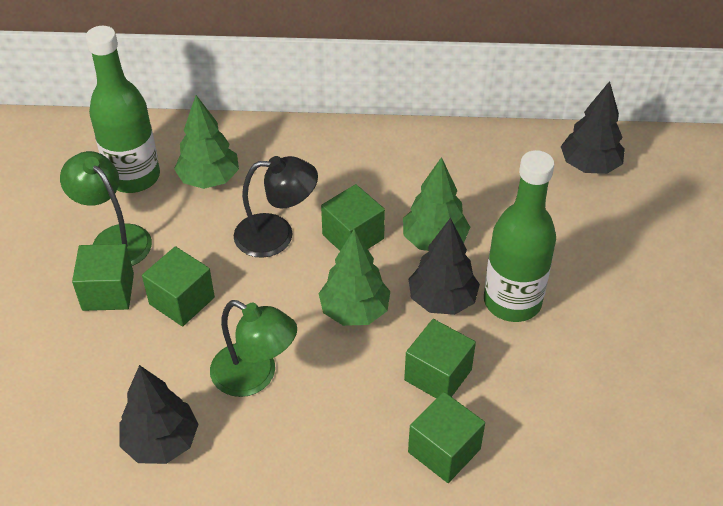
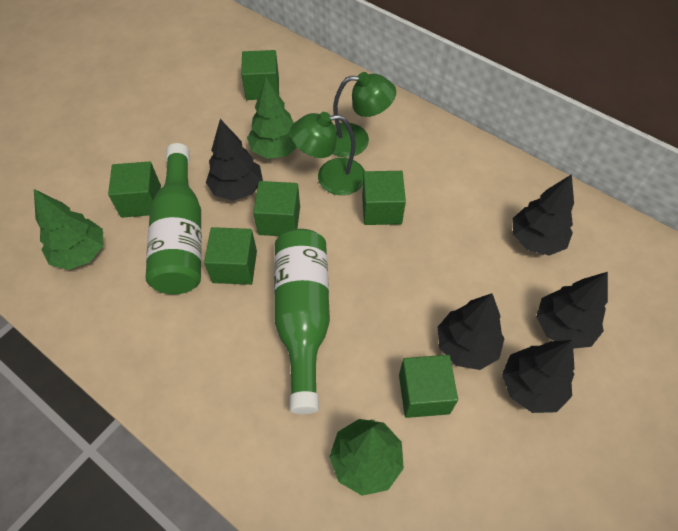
black lamp: [234,156,318,258] = 1 -> none = 0
black tree: [119,365,199,464] [408,218,480,315] [561,81,625,174] = 3 -> [206,119,263,201] [438,293,505,370] [502,340,575,413] [512,174,574,256] [536,272,608,349] = 5
green cube: [72,244,134,311] [142,246,215,326] [321,184,385,251] [404,319,476,399] [408,392,485,483] = 5 -> [108,161,161,218] [204,227,257,285] [241,50,279,100] [253,181,300,236] [362,171,406,225] [399,355,458,418] = 6

